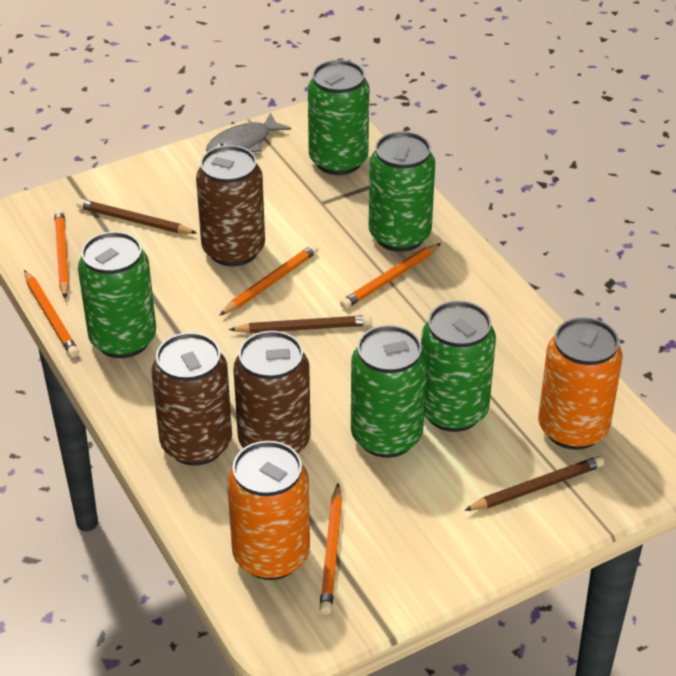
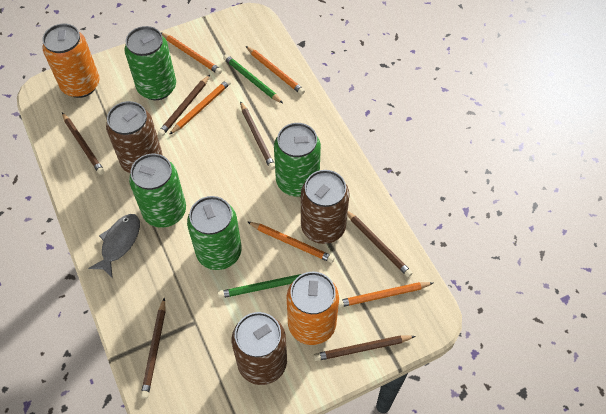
brown pencil: [77,199,197,234] [229,315,371,333] [464,456,604,511] = 3 -> [62,113,105,175] [141,297,165,399] [158,75,210,136] [240,101,275,170] [314,335,415,361] [347,211,412,277] = 6
green can: [78,231,156,358] [308,60,369,175] [351,325,427,458] [369,131,435,252] [421,301,496,432] = 5 -> [124,26,176,100] [129,154,186,228] [187,196,242,270] [274,123,321,197] = 4
green pencil: none = 0 -> [218,274,301,299] [223,54,283,103] = 2

